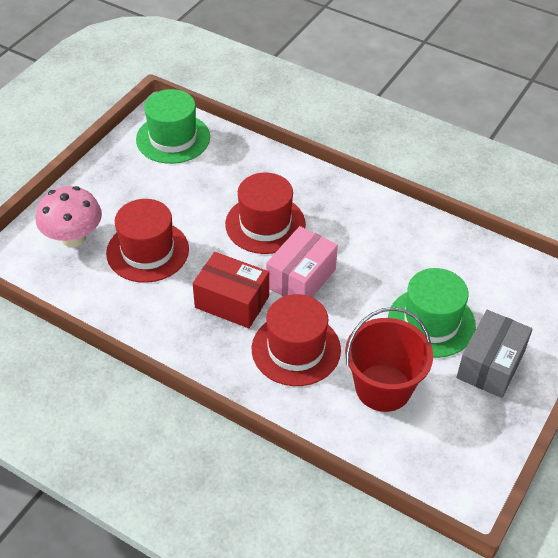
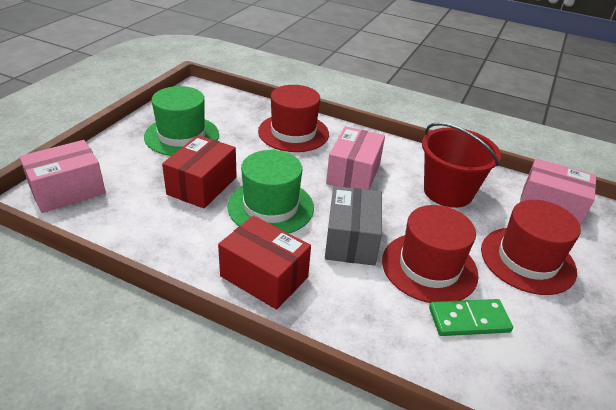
green domino: none = 0 -> [429,299,513,336] = 1
pink box: [266,226,338,297] = 1 -> [19,140,106,213] [326,126,385,190] [520,158,596,227] = 3
pink mushroom: [36,186,102,247] = 1 -> none = 0
red box: [193,252,269,328] = 1 -> [162,135,237,209] [218,216,311,310] = 2

